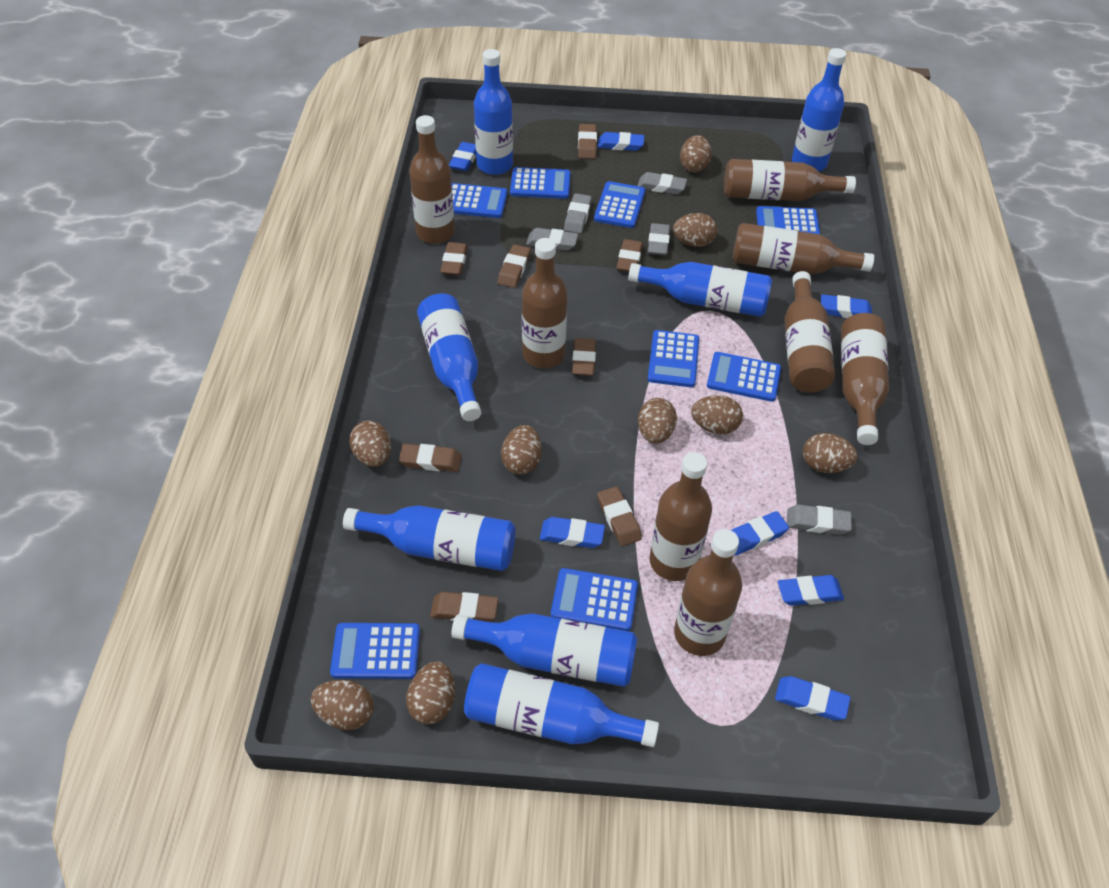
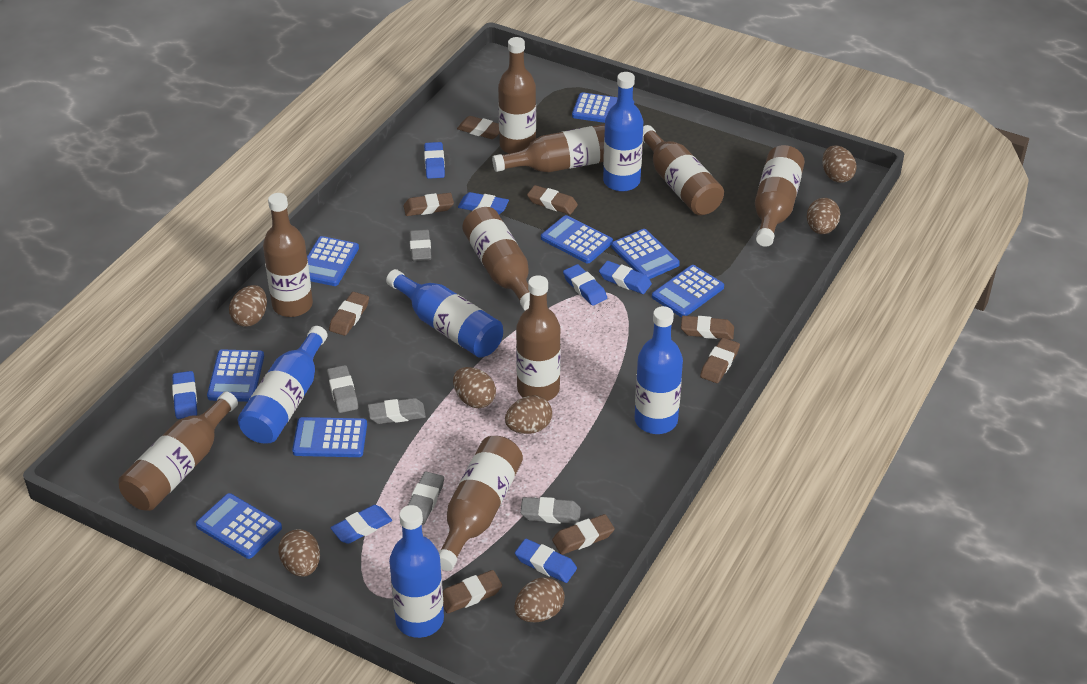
blue bottle: [343,505,516,571] [417,293,481,421] [451,613,637,687] [464,663,659,747] [474,49,513,175] [628,262,772,317] [792,48,846,172] = 7 -> [238,326,328,444] [386,269,503,358] [389,505,444,638] [603,72,643,191] [635,306,683,434] = 5
brown bottle: [409,115,455,244] [522,238,567,368] [649,452,712,581] [674,529,742,656] [724,159,856,201] [733,223,874,274] [784,271,835,393] [841,313,889,445] = 8 -> [118,392,238,511] [263,193,313,317] [438,436,523,571] [462,207,530,311] [492,124,605,172] [498,37,536,154] [516,275,561,401] [643,125,724,215] [755,145,805,247] = 9
brown egg: [310,680,374,730] [349,421,391,467] [406,661,455,724] [501,425,541,475] [638,398,677,444] [673,213,717,247] [680,135,712,172] [691,395,743,434] [803,433,858,473] = 9 -> [229,285,267,327] [278,529,320,577] [453,367,496,408] [505,395,552,434] [514,577,565,623] [807,198,840,234] [822,146,857,183] = 7

